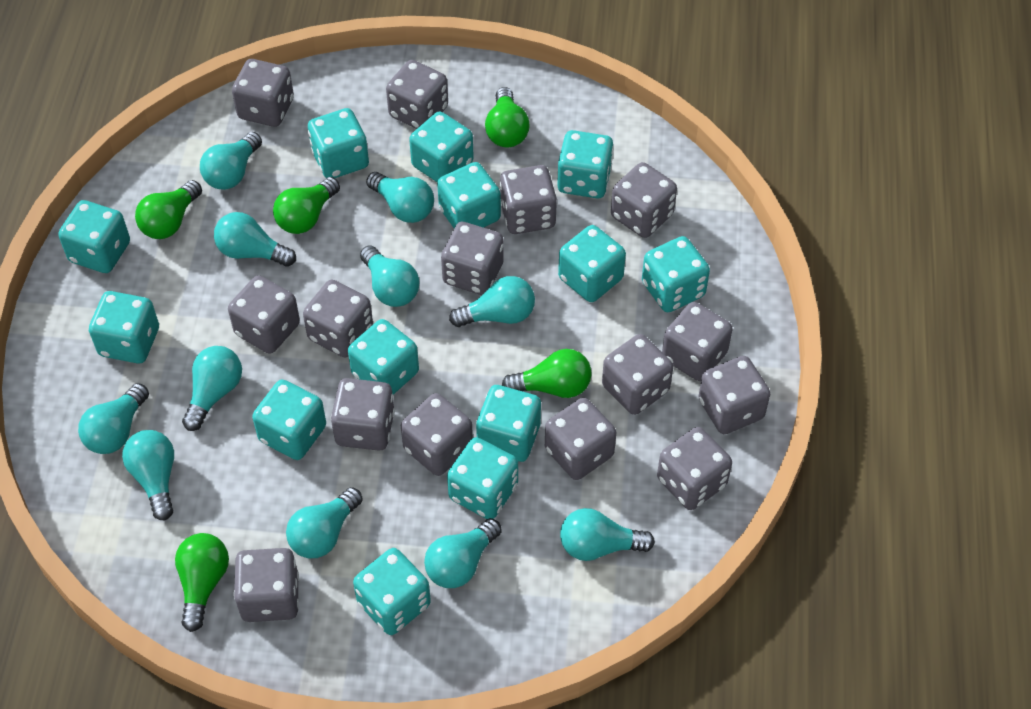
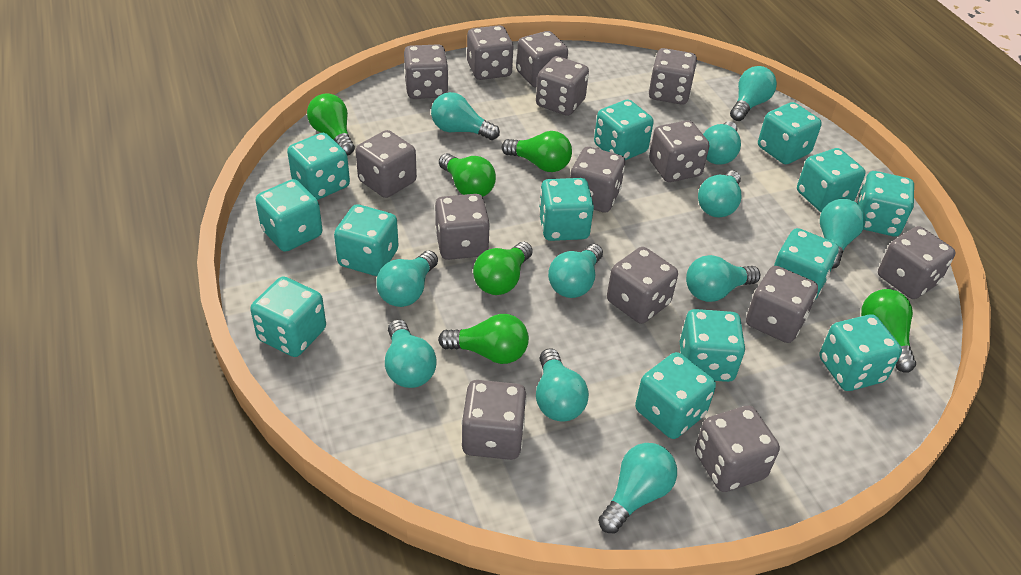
green light bulb: [135,180,202,239] [175,533,229,632] [273,177,340,234] [485,87,529,147] [502,349,592,398] = 5 -> [307,93,355,155] [438,314,529,364] [439,153,496,197] [473,242,533,295] [502,131,572,172] [861,289,916,373] = 6
grey dice: [228,275,300,354] [232,59,294,127] [234,548,299,622] [303,280,373,357] [331,378,395,451] [386,60,448,129] [401,393,473,476] [441,222,504,295] [500,165,557,234] [545,398,616,480] [602,334,673,415] [611,162,677,238] [657,427,732,510] [662,302,733,381] [698,356,770,434] = 15 -> [355,130,417,198] [404,44,448,99] [435,194,490,260] [461,380,527,460] [467,25,514,80] [516,31,568,88] [536,56,589,116] [570,147,625,213] [607,247,678,324] [649,48,697,105] [649,120,710,182] [695,406,780,492] [746,266,818,343] [878,226,956,299] = 14

